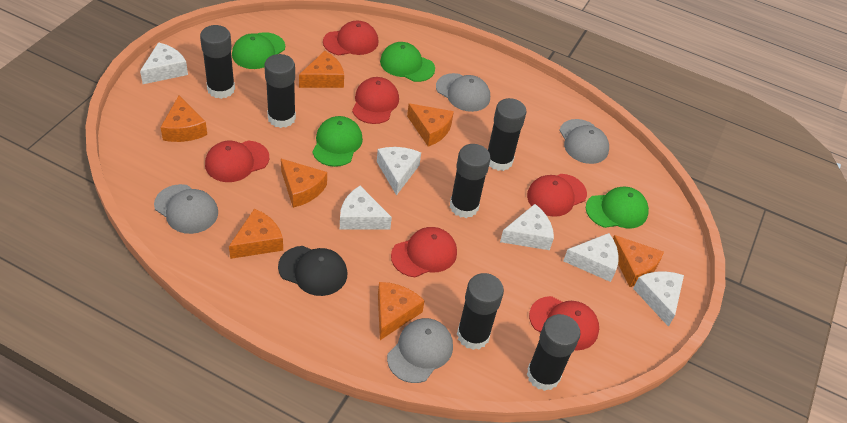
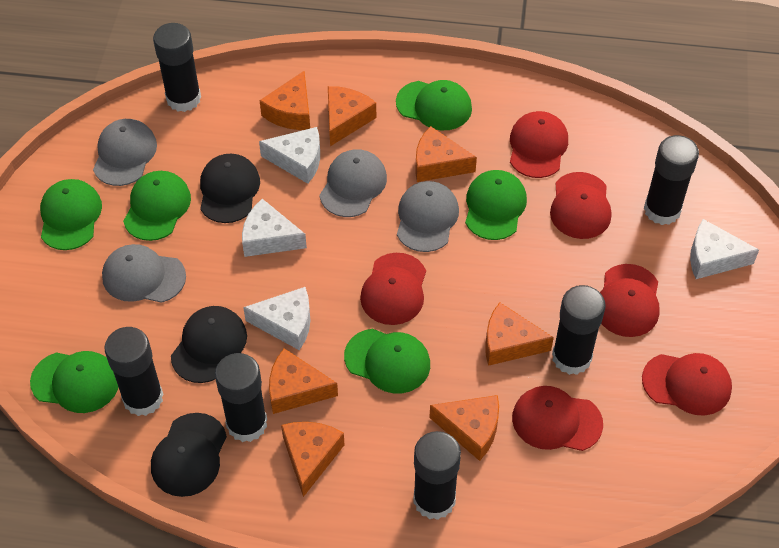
black cap: [278,246,347,296] = 1 -> [151,413,227,497] [171,306,247,383] [200,154,260,223] = 3
green cap: [232,32,285,69] [312,116,363,167] [380,42,435,82] [586,187,649,228] = 4 -> [30,351,118,413] [40,179,102,250] [123,171,191,241] [344,329,430,393] [396,80,472,131] [465,170,527,240] = 6
white cheese: [140,42,188,84] [340,186,392,230] [377,147,421,196] [500,204,554,250] [563,233,619,282] [633,271,684,327] = 6 -> [242,199,307,257] [243,287,311,350] [259,127,320,184] [690,219,759,279] = 4

